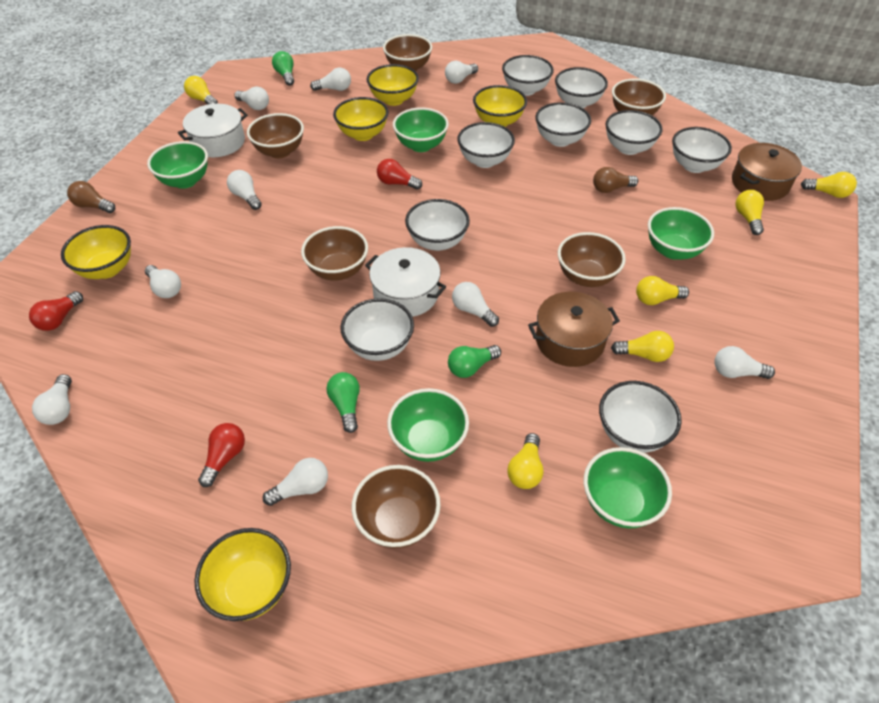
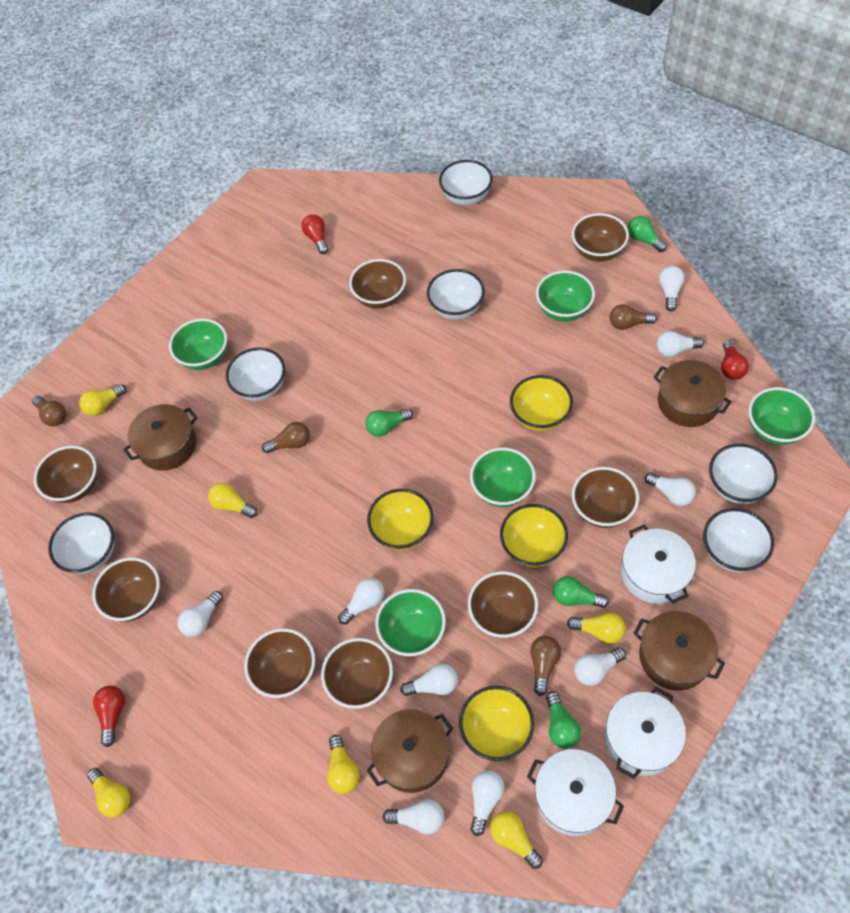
brown bowl: [247,113,304,158] [301,226,368,281] [352,465,441,548] [383,34,432,71] [558,232,626,287] [612,79,666,115] = 6 -> [34,446,97,503] [92,557,160,621] [244,628,315,698] [321,638,393,709] [349,259,406,309] [468,571,538,638] [572,213,629,262] [572,467,639,528] = 8
brown light bulb: [67,181,115,213] [593,167,638,193] = 2 -> [32,395,67,426] [262,422,310,453] [530,636,561,696] [610,304,657,330] = 4
brown pot: [528,292,620,367] [732,143,802,201] = 2 -> [123,404,197,470] [366,709,454,793] [633,611,725,691] [653,360,732,427] = 4
green light bulb: [272,51,294,86] [326,372,360,433] [448,345,501,378] = 3 -> [365,409,413,437] [546,691,581,749] [553,576,609,608] [628,216,667,252] = 4
white bowl: [341,298,414,361] [405,199,470,251] [457,122,515,168] [502,55,554,96] [535,102,591,147] [555,67,608,108] [599,381,682,453] [605,110,663,155] [672,127,732,173] = 9 -> [48,512,114,574] [225,348,285,401] [427,269,485,320] [439,160,493,205] [703,508,774,572] [709,444,778,504] = 6
white pot: [178,104,248,157] [365,247,446,317] = 2 -> [527,749,624,836] [605,687,686,779] [621,525,696,604] = 3
yellow bowl: [61,225,131,279] [194,528,291,621] [333,97,389,141] [367,64,419,106] [473,85,527,127] = 5 -> [367,489,433,550] [459,686,534,761] [500,504,568,567] [510,375,573,431] = 4

